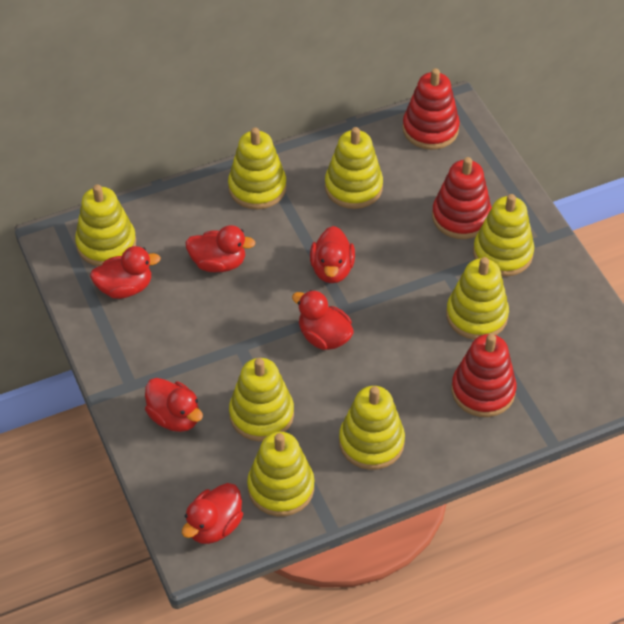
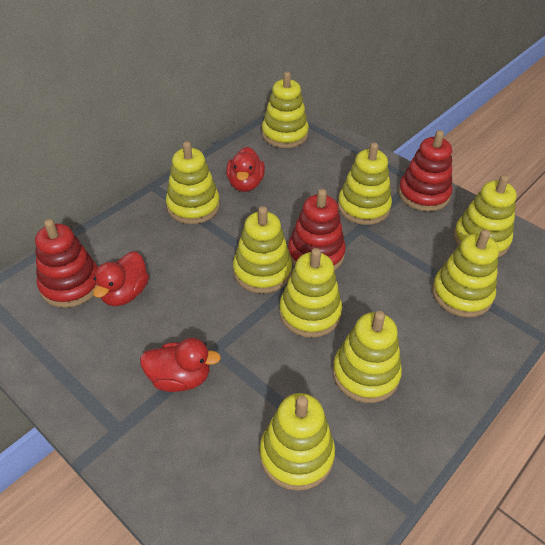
red duck: [90,246,161,299] [145,378,203,432] [182,483,243,544] [185,225,256,272] [292,290,354,350] [310,226,355,283] = 6 -> [93,251,149,306] [140,338,221,392] [226,147,265,192] = 3
yellow stacking toy: [75,184,136,266] [228,127,287,209] [229,358,294,442] [247,432,315,516] [325,127,383,209] [339,386,405,470] [446,257,509,340] [473,194,534,277] = 8 -> [166,141,220,224] [233,206,292,294] [260,393,335,491] [262,72,309,148] [279,248,342,338] [332,311,402,403] [338,143,392,225] [432,229,499,317] [454,175,517,257] = 9

